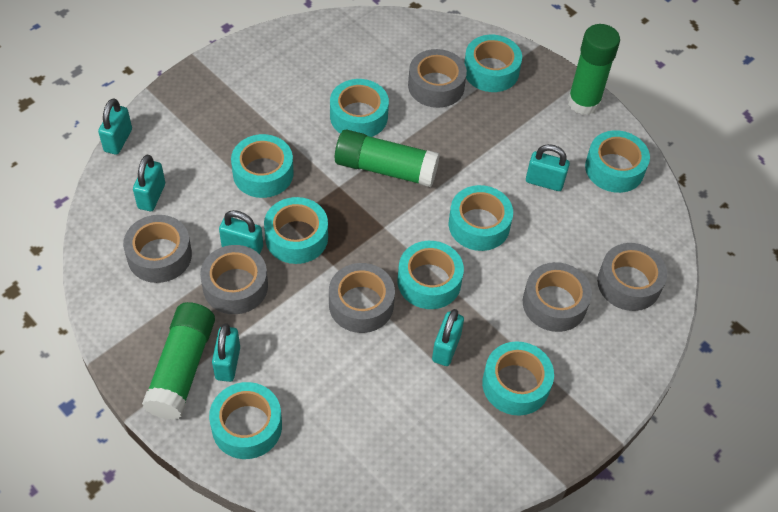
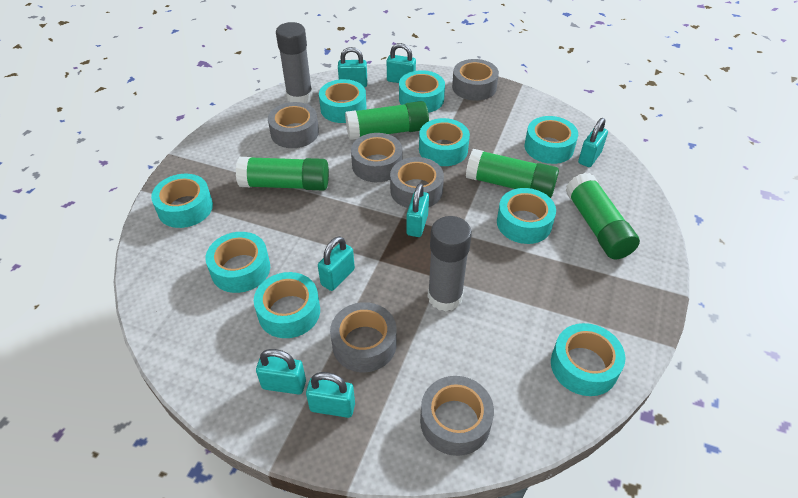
green glue stick: [142,302,215,420] [335,129,440,187] [568,24,620,115] = 3 -> [236,157,329,191] [345,101,429,140] [466,149,559,198] [565,173,640,259] = 4
grey glue stick: none = 0 -> [276,22,313,104] [428,216,472,311] = 2
turquoise padlock: [98,98,132,155] [133,155,165,211] [212,323,240,382] [219,210,263,254] [432,309,464,366] [526,144,570,191] = 6 -> [256,349,306,395] [306,372,355,418] [318,236,355,291] [338,47,367,87] [387,43,416,83] [406,183,429,237] [578,118,608,167] = 7

